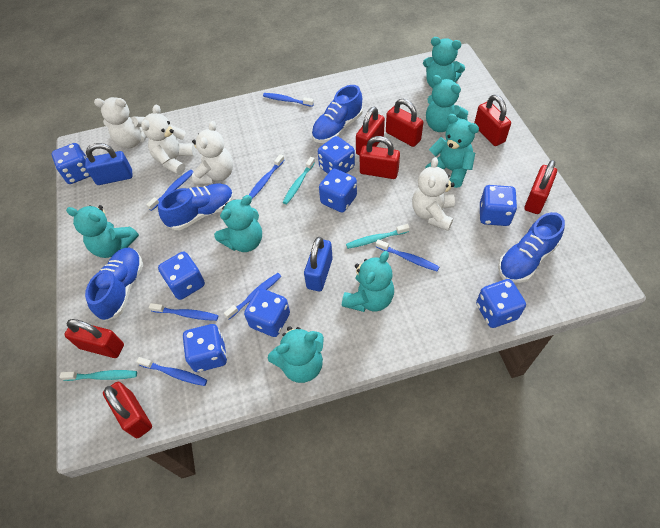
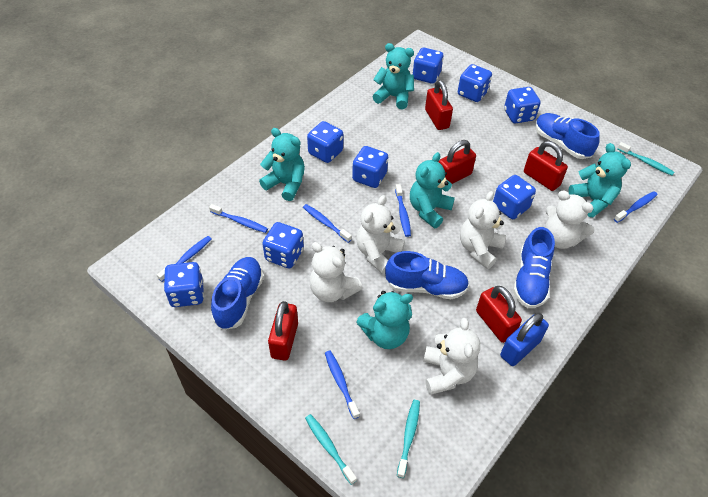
blue padlock: [85,143,132,185] [304,237,333,291] = 2 -> [500,313,549,366] = 1
blue toothbrush: [137,357,207,386] [146,170,194,211] [149,303,218,321] [224,273,281,320] [249,154,284,199] [263,93,314,107] [376,239,439,271] = 7 -> [157,236,211,282] [209,204,268,233] [303,204,352,243] [325,351,360,419] [395,184,411,237] [614,191,657,223] = 6
red padlock: [64,319,124,358] [103,382,152,438] [356,107,385,155] [360,136,400,179] [386,99,423,147] [474,95,511,146] [524,160,557,214] = 7 -> [268,301,298,361] [425,80,453,130] [439,140,476,184] [476,286,522,343] [524,141,568,191] = 5
turquoise teddy bear: [66,205,139,258] [214,195,262,252] [268,326,324,383] [342,251,394,312] [423,37,465,88] [425,114,479,188] [426,75,468,132] = 7 -> [259,128,305,201] [356,291,413,349] [372,43,414,109] [410,152,455,228] [568,143,631,217] = 5
white teddy bear: [94,97,147,148] [141,105,196,175] [192,121,233,185] [412,157,455,231] = 4 -> [309,242,363,302] [356,195,405,274] [423,318,480,395] [460,191,506,269] [545,191,594,249] = 5

